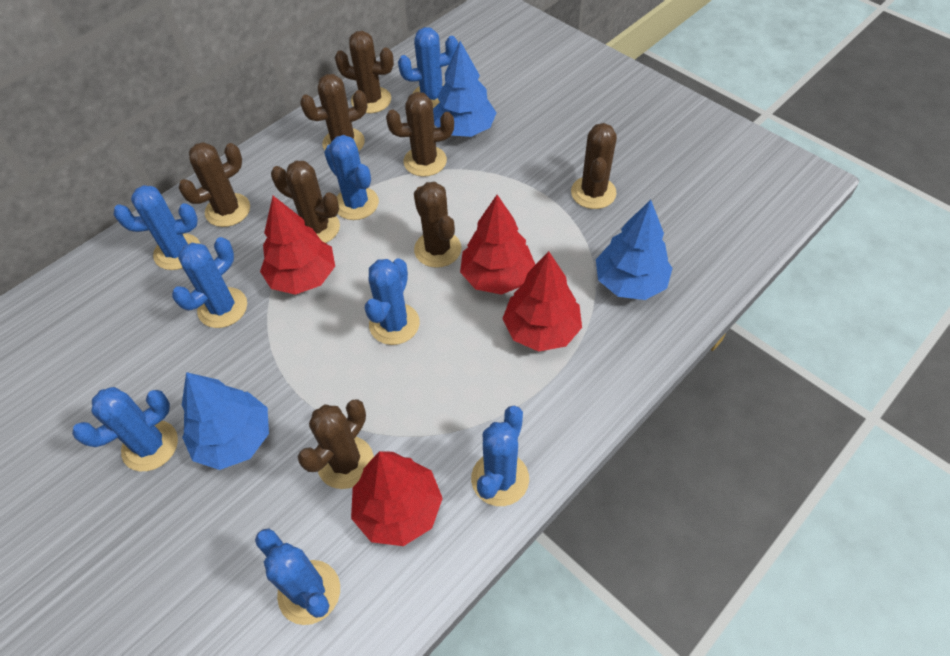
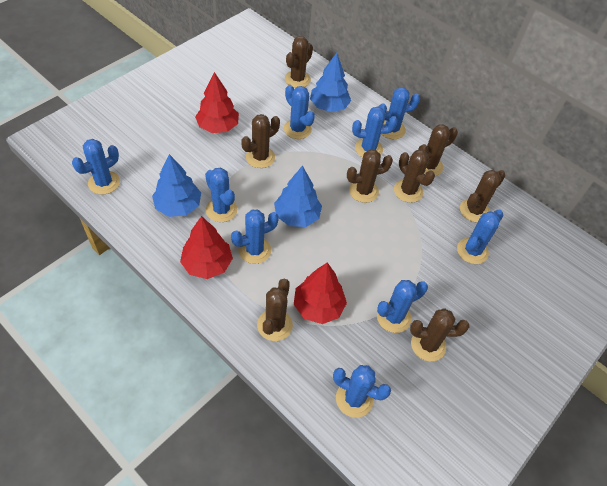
blue cactus: [72,387,178,471] [114,185,200,270] [172,237,247,328] [255,529,340,625] [324,135,379,220] [365,258,420,345] [398,27,458,108] [471,406,529,506] = 8 -> [72,139,120,195] [205,167,237,222] [231,210,279,264] [284,85,315,139] [333,365,391,418] [352,106,398,158] [377,280,428,333] [379,87,420,139] [457,210,503,264] = 9
red tree: [260,196,335,295] [351,451,443,546] [460,195,535,295] [502,251,582,352] = 4 -> [180,216,233,279] [195,72,239,133] [294,262,347,324] = 3

